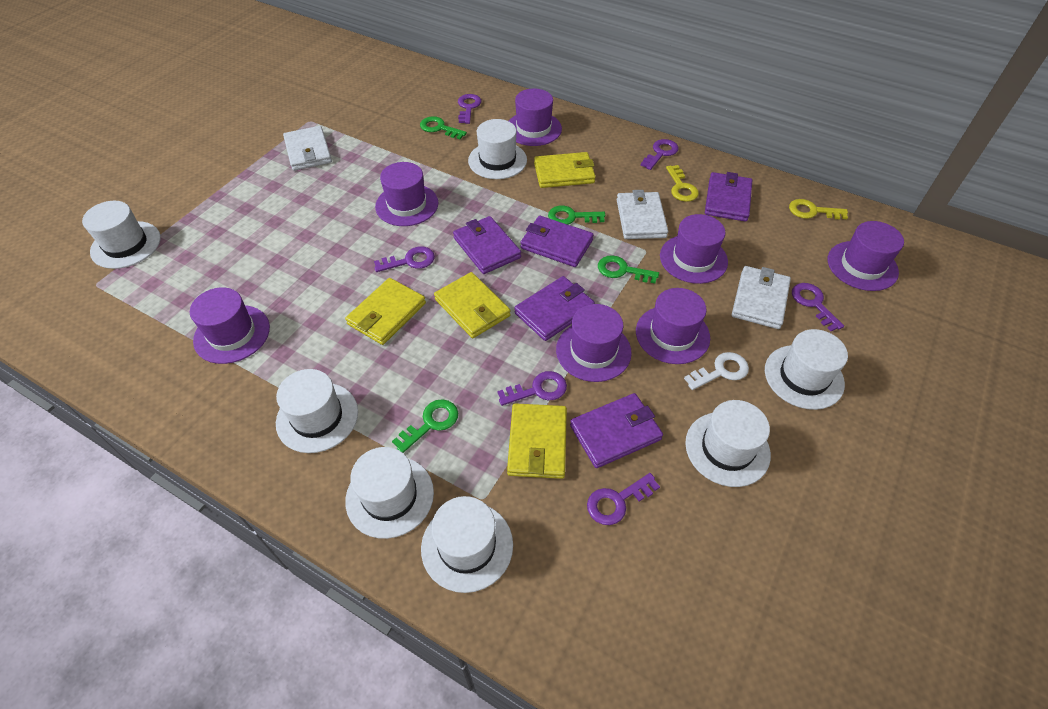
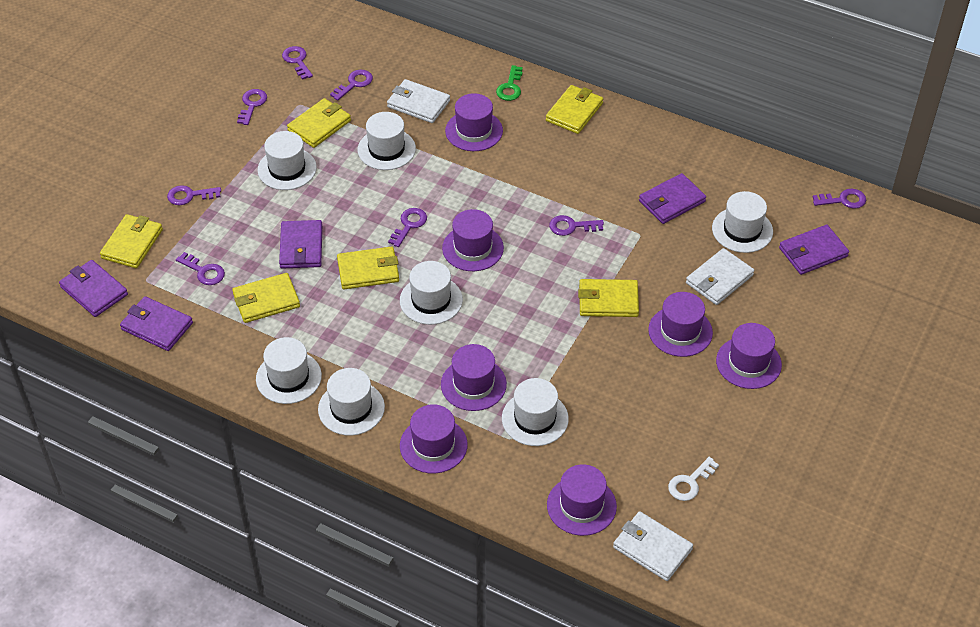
green key: [392,399,458,453] [420,116,467,139] [548,205,605,225] [598,255,659,283] = 4 -> [496,65,523,101] = 1
purple key: [374,246,435,272] [458,94,481,124] [497,371,567,406] [587,473,660,525] [641,139,678,170] [792,283,844,331] = 6 -> [167,185,221,205] [176,252,225,285] [237,89,267,125] [282,46,313,80] [330,69,373,101] [388,208,427,247] [549,215,604,236] [813,188,866,209] = 8
yellow key: [666,165,699,202] [789,199,848,219] = 2 -> none = 0
yellow wallet: [345,278,426,345] [434,272,511,338] [507,403,567,479] [534,152,596,188] = 4 -> [100,214,163,268] [232,273,300,323] [287,98,351,148] [337,246,399,289] [546,85,603,134] [578,279,639,317] = 6

